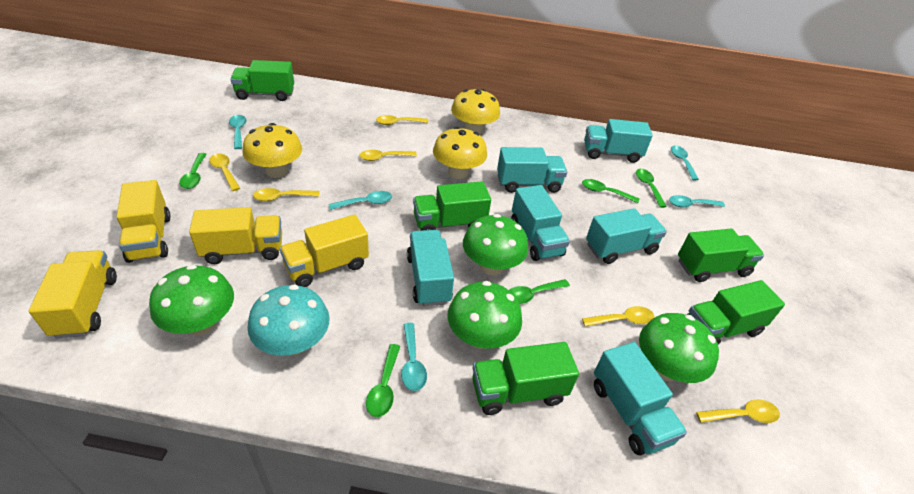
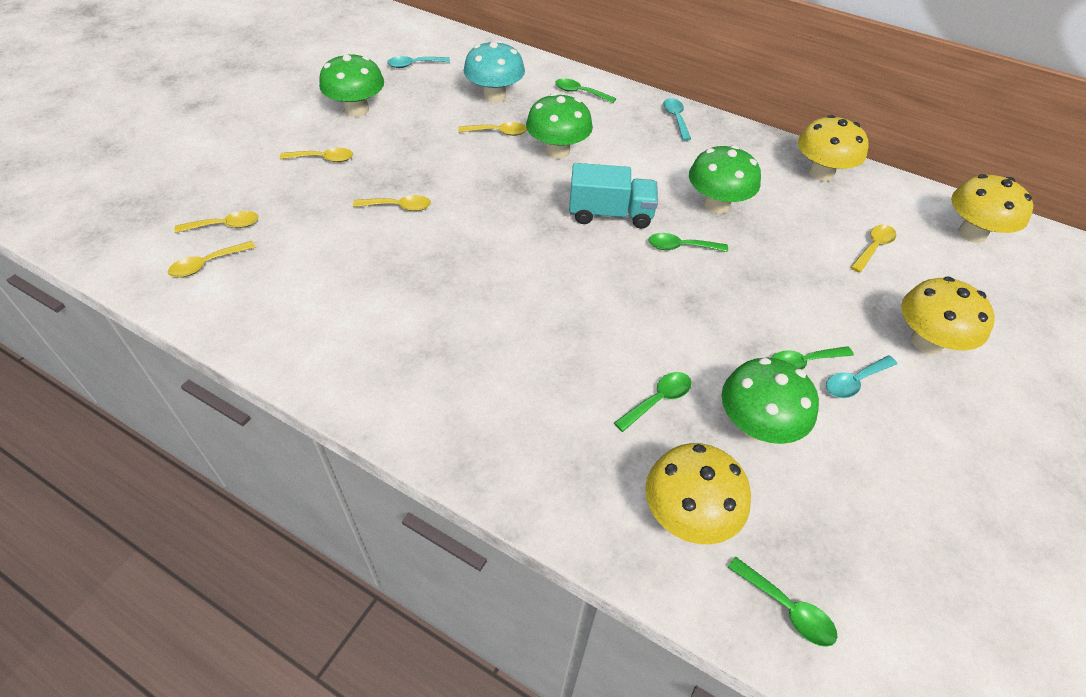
green truck: [230,60,294,101] [413,181,491,231] [472,342,579,415] [678,229,764,282] [687,280,785,345] = 5 -> none = 0
turquoise spoon: [229,115,247,149] [329,191,392,210] [401,323,427,391] [669,195,725,207] [671,145,699,180] = 5 -> [387,56,450,68] [663,98,691,141] [826,356,897,398] = 3
turquoise truck: [407,230,454,306] [497,147,567,193] [511,185,570,261] [584,119,653,163] [586,208,667,264] [594,342,687,456] = 6 -> [569,163,658,229] = 1
yellow mushroom: [243,123,302,178] [433,127,487,179] [451,89,500,135] = 3 -> [645,443,751,544] [798,115,869,181] [901,276,995,354] [951,174,1033,243] = 4
yellow truck: [29,250,117,338] [116,180,171,263] [189,207,282,264] [280,214,369,287] = 4 -> none = 0

